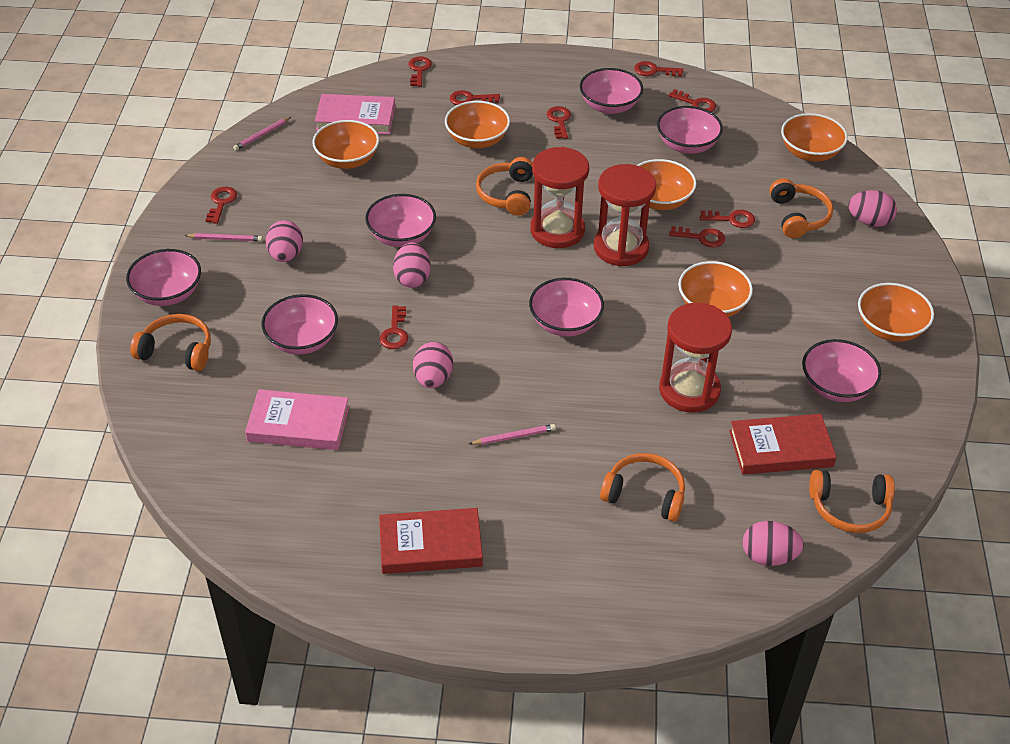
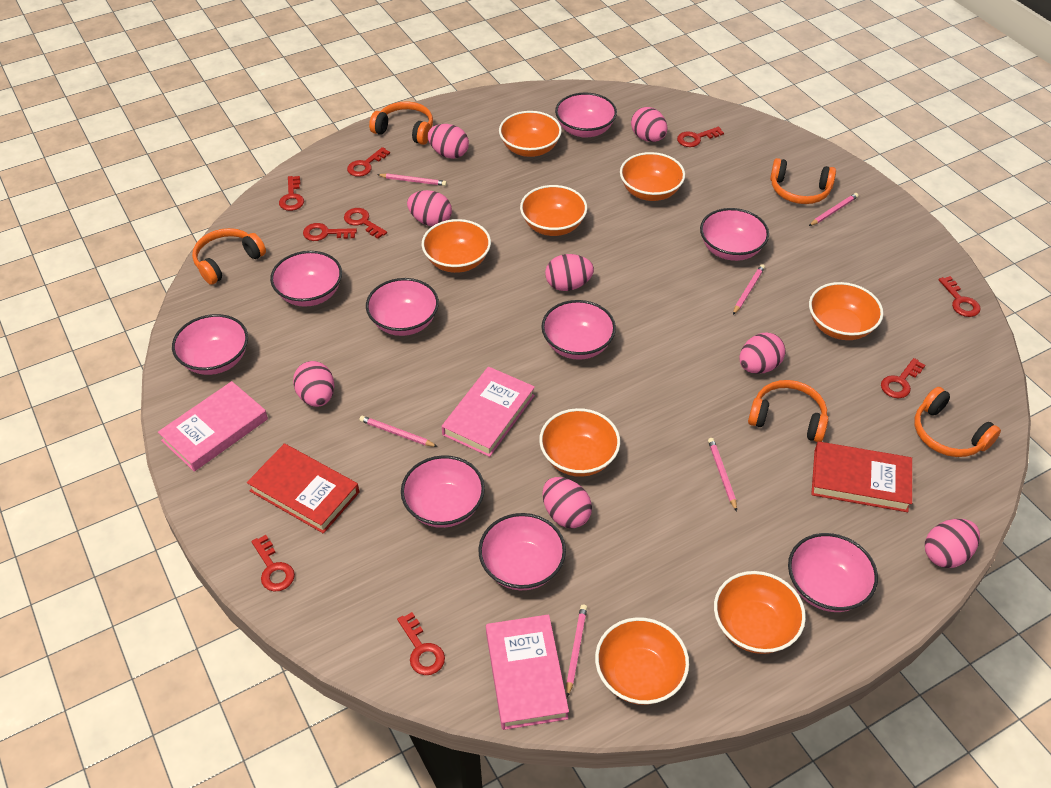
orange bowl: [312,120,379,169] [445,101,510,148] [637,159,696,210] [678,261,753,317] [781,113,848,162] [858,283,934,342] = 6 -> [422,219,491,273] [499,111,562,157] [520,185,587,236] [539,408,620,477] [595,617,689,705] [620,152,685,201] [714,571,806,654] [809,282,883,340] = 8
pink book: [245,389,349,450] [315,94,395,135] = 2 -> [158,381,268,472] [442,367,535,457] [486,614,569,730] = 3
pink bowl: [126,249,201,306] [261,294,338,355] [365,194,436,247] [529,278,604,337] [580,68,643,114] [657,106,723,154] [802,339,881,402] = 7 -> [172,314,248,375] [270,251,342,307] [366,278,439,336] [401,455,485,528] [478,513,566,590] [541,300,616,360] [555,92,617,138] [700,208,769,261] [788,533,878,612] = 9
pink egg: [265,220,303,262] [393,242,431,288] [413,342,453,388] [742,521,804,566] [848,190,897,227] = 5 -> [293,361,334,407] [407,190,452,226] [428,124,469,159] [542,477,592,528] [545,254,594,291] [631,107,667,142] [740,332,785,374] [925,519,980,568] = 8
pink pencil: [184,233,263,241] [233,117,291,151] [469,424,556,445] = 3 -> [359,416,438,447] [378,173,447,186] [566,605,587,697] [708,438,737,511] [733,264,765,315] [809,193,859,226] = 6
red hourglass: [530,147,589,248] [594,164,656,266] [659,303,732,413] = 3 -> none = 0

